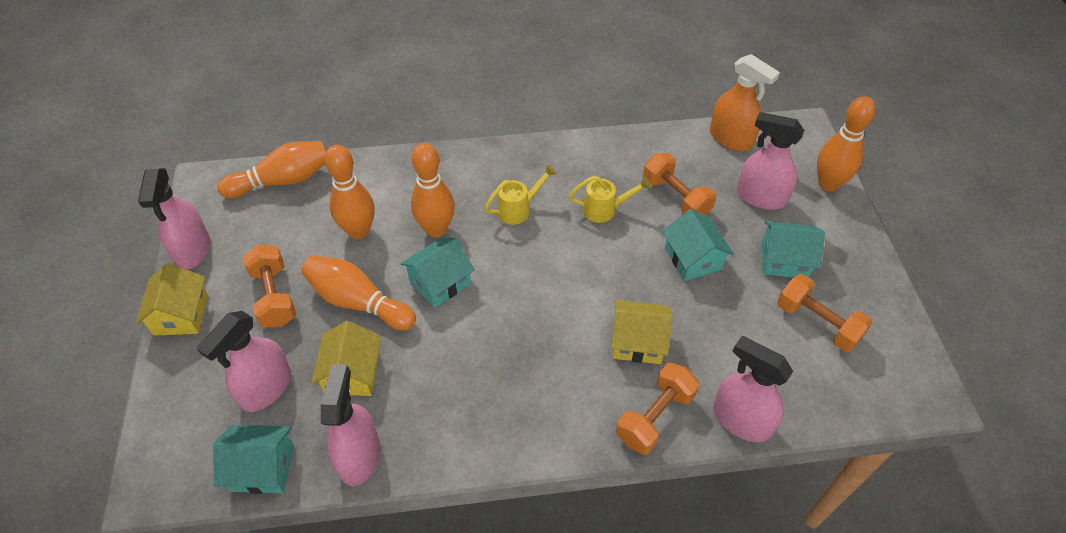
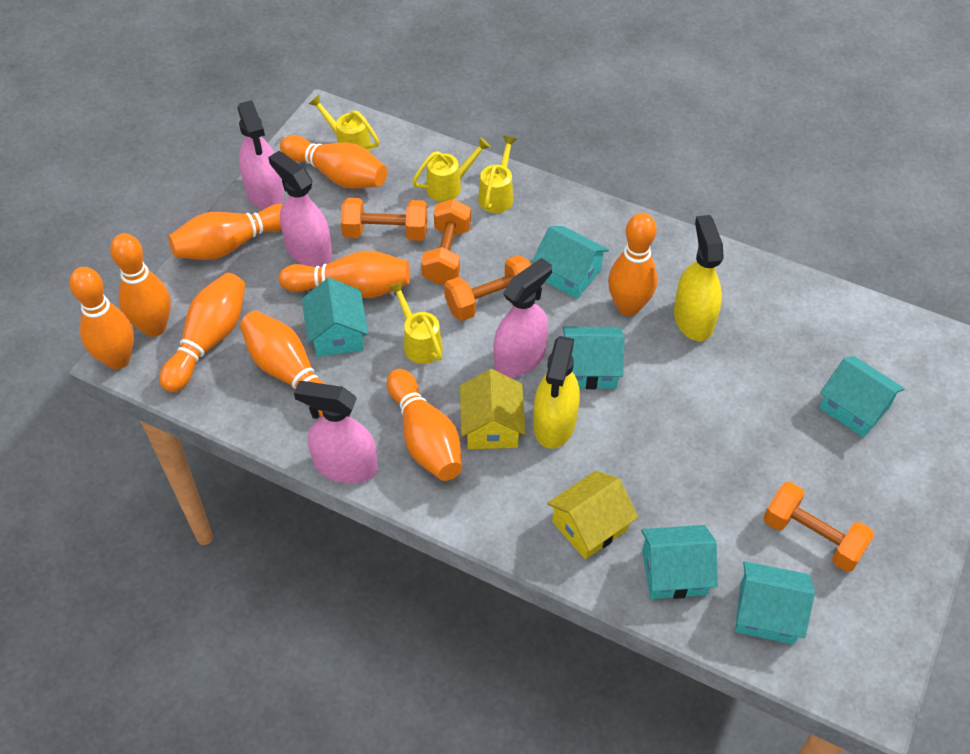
orange bowling pin: [217,141,327,198] [301,255,416,331] [324,145,374,239] [411,143,455,237] [817,96,876,191] = 5 -> [69,267,134,369] [110,233,171,337] [159,273,245,392] [168,204,283,260] [240,311,326,417] [279,250,410,298] [280,135,387,189] [387,369,462,481] [608,213,657,316] = 9
orange spray bottle: [710,54,780,151] = 1 -> none = 0
pink spray bottle: [138,168,210,269] [197,311,291,412] [321,364,380,486] [713,336,793,442] [737,112,804,210] = 5 -> [237,100,284,210] [268,151,332,267] [294,381,378,484] [494,258,552,378] = 4
turquoise house: [213,425,294,494] [400,237,475,308] [662,209,734,281] [762,221,825,278] = 4 -> [302,278,368,357] [532,226,609,299] [562,326,625,389] [641,525,718,599] [735,561,815,644] [819,356,905,438] = 6
yellow house: [136,263,208,336] [311,321,381,396] [611,300,673,364] = 3 -> [460,369,525,449] [547,471,638,559] = 2
yellow spray bottle: none = 0 -> [533,336,580,449] [674,215,724,341] = 2
yellow watering can: [484,164,557,225] [569,176,651,223] = 2 -> [309,95,379,152] [388,281,443,364] [412,137,491,201] [478,136,517,213] = 4

